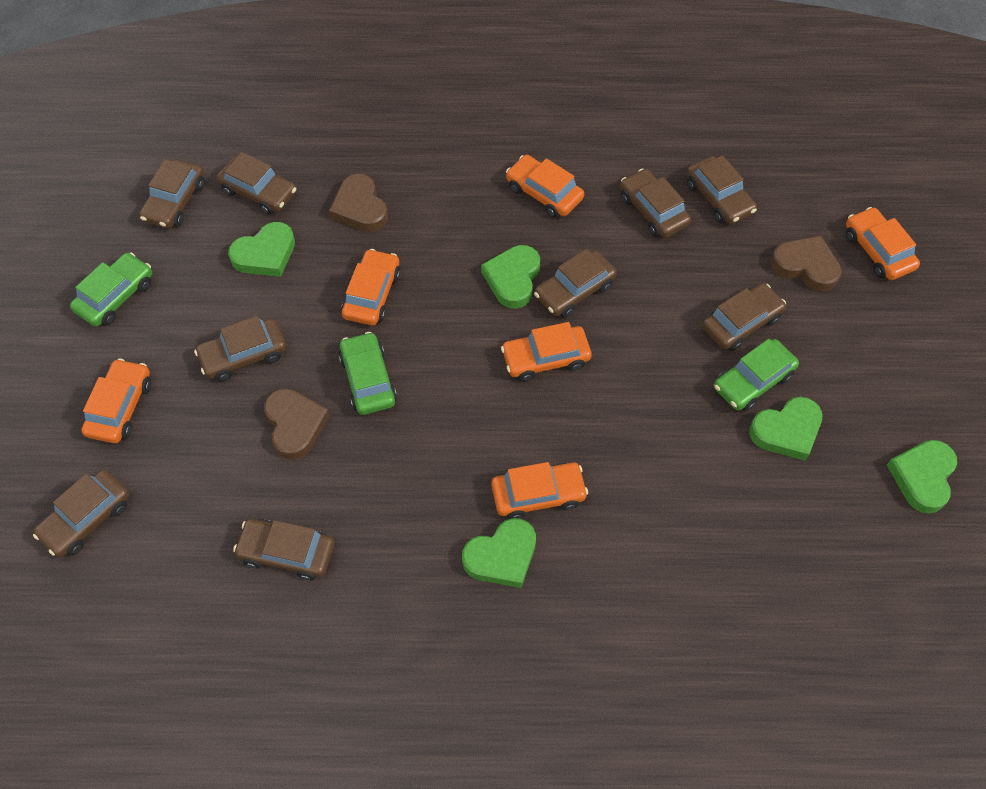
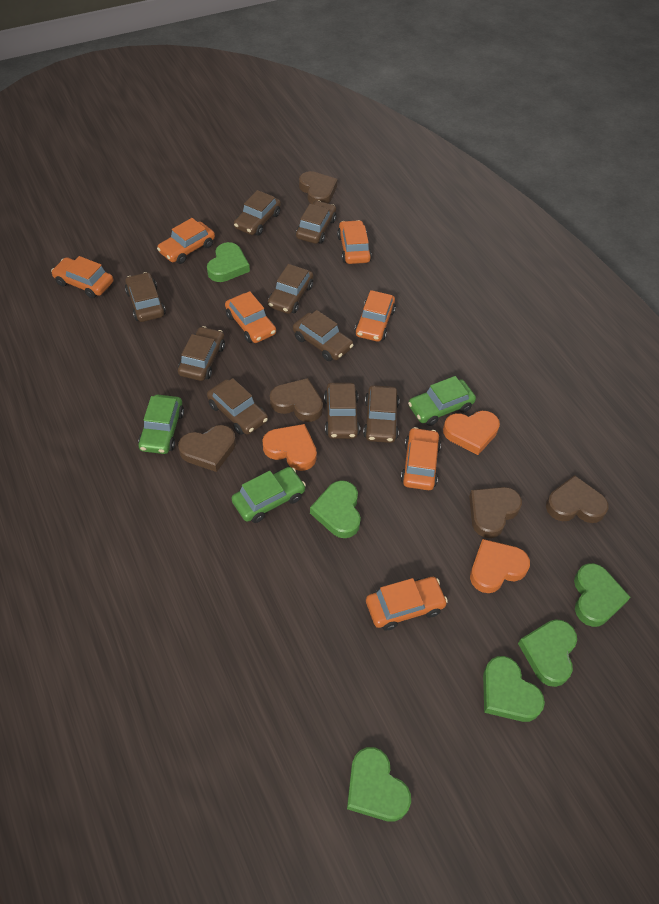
brown heart: [264,388,330,460] [329,174,388,232] [771,235,842,292] = 3 -> [178,425,236,472] [270,378,323,422] [299,171,337,204] [469,487,522,538] [546,475,609,523] = 5
green heart: [228,222,295,277] [462,518,536,588] [481,245,540,309] [749,397,822,461] [887,440,957,514] = 5 -> [207,242,250,282] [310,480,361,538] [347,747,411,822] [483,656,545,722] [518,619,577,687] [574,563,631,627] = 6
orange car: [81,359,151,443] [342,249,401,326] [491,462,588,519] [501,322,592,381] [506,155,584,218] [846,207,920,280] = 6 -> [51,256,113,298] [157,218,215,264] [225,291,276,343] [337,220,372,264] [355,290,396,342] [366,577,448,631] [401,427,441,490] = 7
orange heart: none = 0 -> [262,424,317,471] [443,411,500,455] [470,539,530,593] = 3

